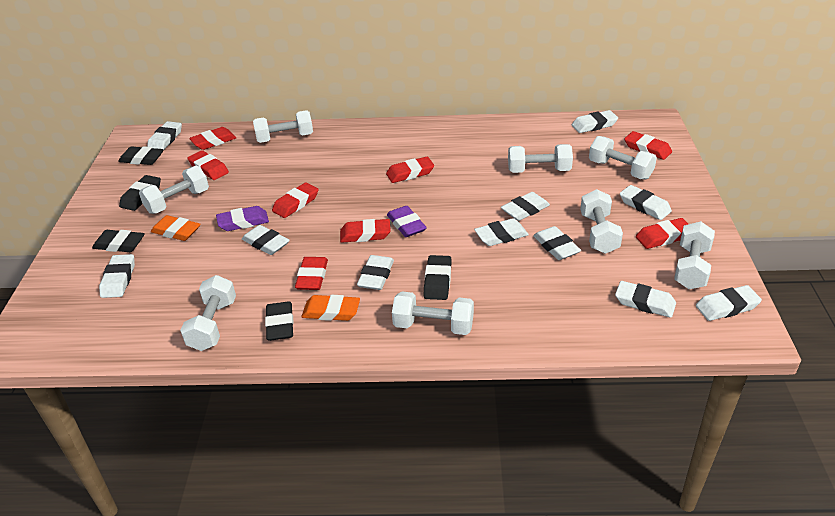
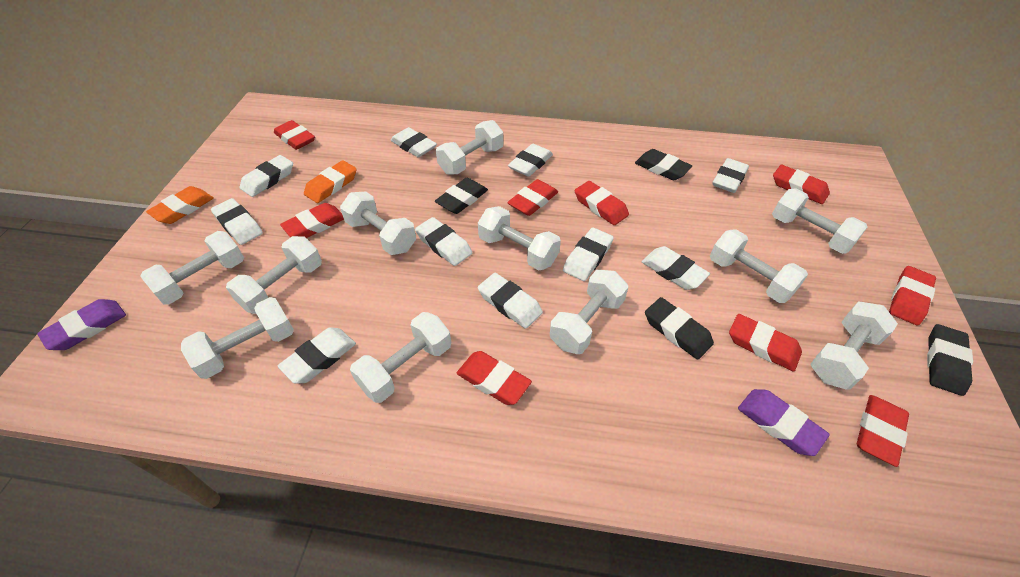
black eraser: [92,230,145,252] [118,146,164,165] [119,175,161,211] [265,301,294,341] [424,255,452,300] = 5 -> [435,178,488,214] [635,149,692,180] [645,297,714,360] [927,324,973,396] = 4
red eraser: [187,150,229,180] [189,127,236,150] [272,182,319,218] [295,257,328,290] [340,219,391,243] [386,157,434,183] [624,131,672,160] [636,218,688,249] = 8 -> [274,120,315,150] [280,203,344,238] [457,351,532,405] [507,179,558,216] [575,181,629,225] [729,314,802,372] [773,165,830,204] [857,395,909,467] [889,266,936,325] = 9
white dumbbell: [139,166,209,214] [180,275,236,351] [253,110,313,143] [392,291,474,335] [508,144,573,173] [580,189,623,254] [589,136,657,180] [674,221,715,289] = 8 -> [140,231,244,305] [181,297,294,379] [226,236,322,314] [340,192,416,255] [350,312,451,403] [436,120,503,174] [478,206,561,270] [550,270,628,354] [710,229,808,303] [772,189,868,254] [811,302,898,390] = 11
white eraser: [99,254,135,298] [147,121,182,149] [242,225,290,255] [357,255,394,290] [474,218,529,246] [501,192,550,221] [533,226,581,260] [572,110,618,133] [615,281,676,318] [620,185,672,220] [696,285,762,321] = 11 -> [211,198,263,245] [240,155,293,197] [278,327,356,384] [391,127,437,157] [415,217,472,266] [478,273,543,329] [508,144,553,177] [563,227,614,281] [642,246,710,290] [712,158,749,193] = 10

